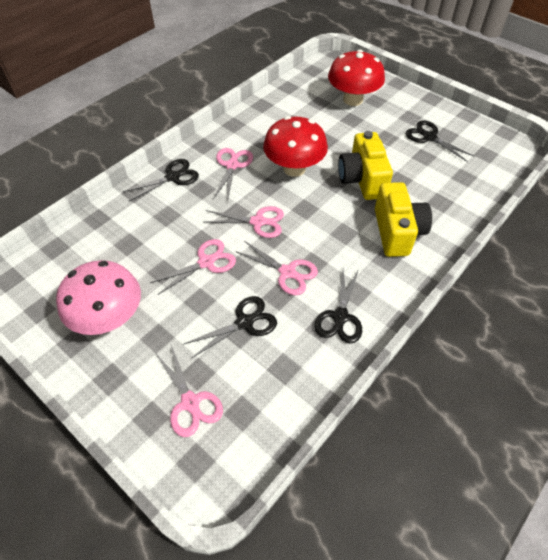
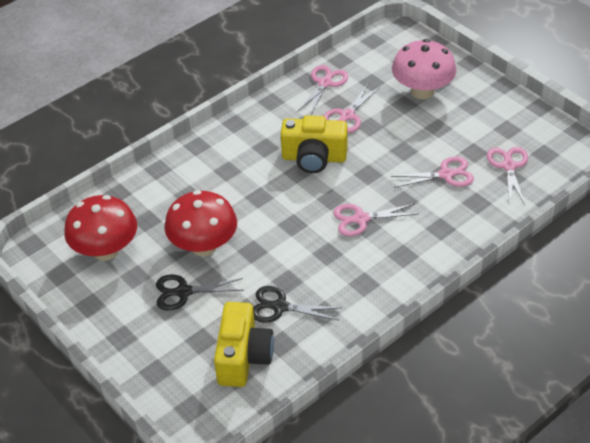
black scissors: [123,159,199,201] [184,296,277,359] [314,269,362,343] [406,120,475,162] = 4 -> [156,274,244,311] [253,286,342,323] = 2

